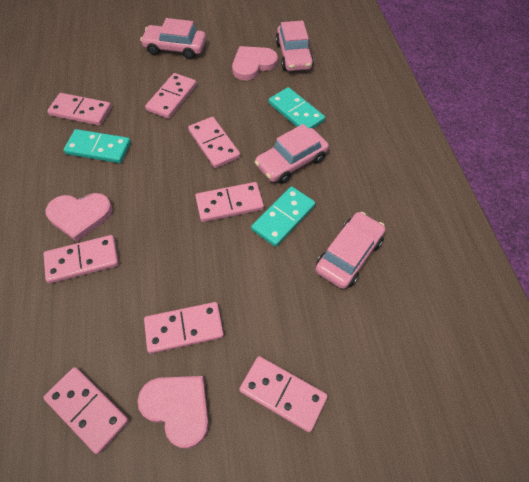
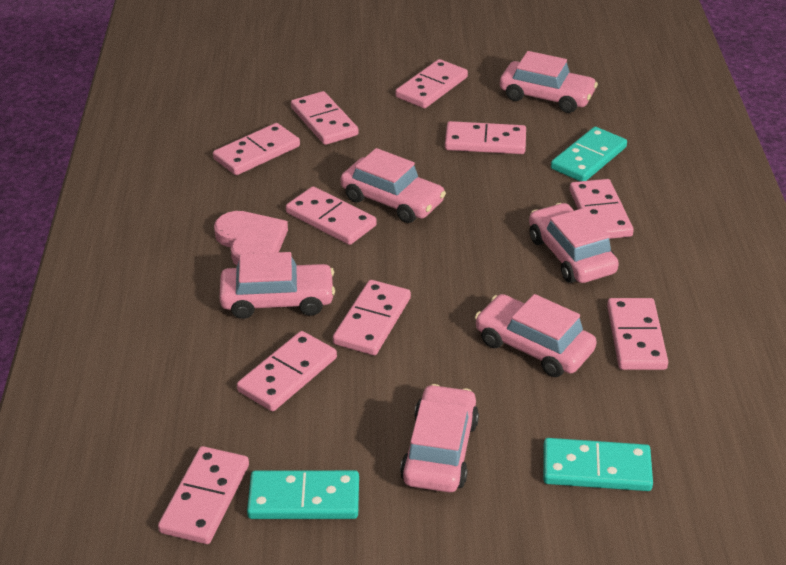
pink car: [140,18,206,59] [255,124,329,184] [275,21,314,71] [316,212,385,289] = 4 -> [219,252,335,319] [341,148,446,223] [400,384,479,492] [475,294,597,377] [500,51,598,113] [529,203,619,283] = 6
pink domino: [43,367,129,454] [44,235,119,284] [47,93,111,126] [144,302,224,354] [145,73,197,119] [188,117,240,168] [195,182,264,222] [239,356,328,432] = 8 -> [158,446,249,544] [213,123,300,175] [237,331,337,411] [286,187,377,245] [291,91,358,145] [333,280,411,355] [395,59,468,108] [445,121,526,154] [570,179,634,239] [607,298,668,370] = 10
pink heart: [46,193,112,242] [138,376,209,449] [232,46,278,80] = 3 -> [214,211,288,266] = 1

